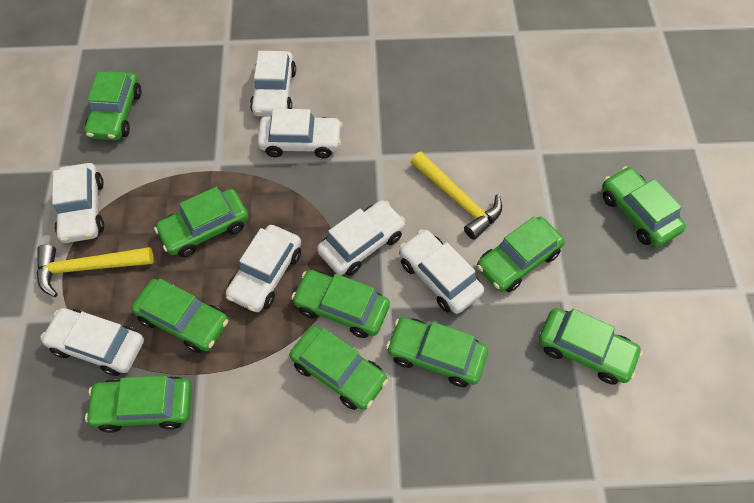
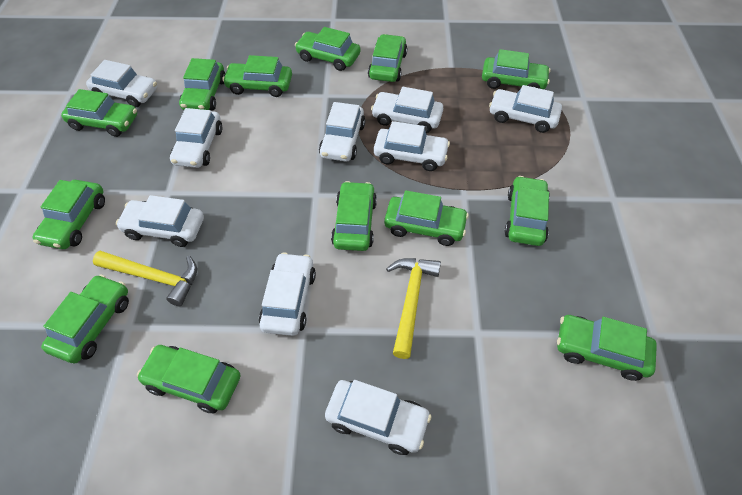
green car: [84,71,141,140] [85,376,192,433] [131,279,228,353] [154,187,248,257] [289,325,388,410] [291,270,390,338] [386,317,488,387] [477,216,565,292] [539,308,643,384] [602,166,686,247] = 10 -> [33,180,105,249] [41,274,129,364] [61,89,137,137] [137,345,240,413] [179,58,225,111] [222,55,292,97] [295,27,360,71] [331,181,377,251] [368,34,407,82] [384,190,469,246] [482,49,550,89] [504,176,550,246] [557,315,657,381] = 13
white car: [40,308,144,376] [52,163,104,243] [225,225,301,312] [250,51,296,117] [257,109,342,158] [317,200,406,276] [399,229,484,314] = 7 -> [86,60,157,107] [116,195,204,247] [170,108,222,168] [259,252,316,336] [319,102,365,162] [325,380,431,455] [371,87,443,133] [374,121,450,171] [489,85,562,133] = 9

